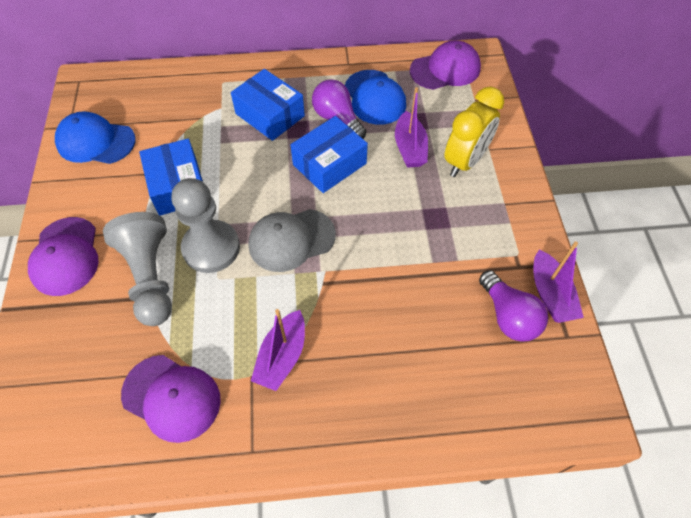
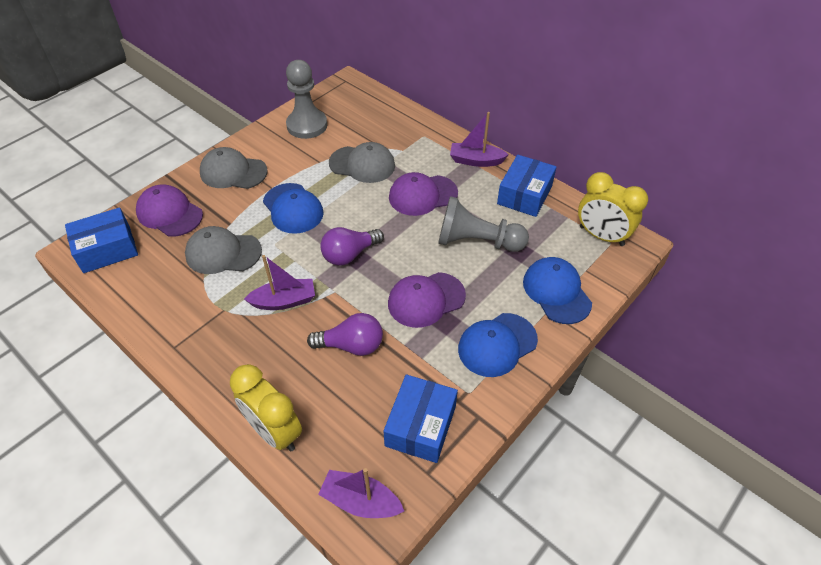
blue cap: [55,111,136,164] [345,70,406,125] = 2 -> [263,183,324,234] [458,313,538,377] [523,257,592,324] = 3
grey cap: [248,209,336,272] = 1 -> [185,226,262,274] [200,147,268,189] [329,142,395,183] = 3
yellow clock: [444,87,504,177] = 1 -> [230,364,302,452] [578,172,648,246] = 2

